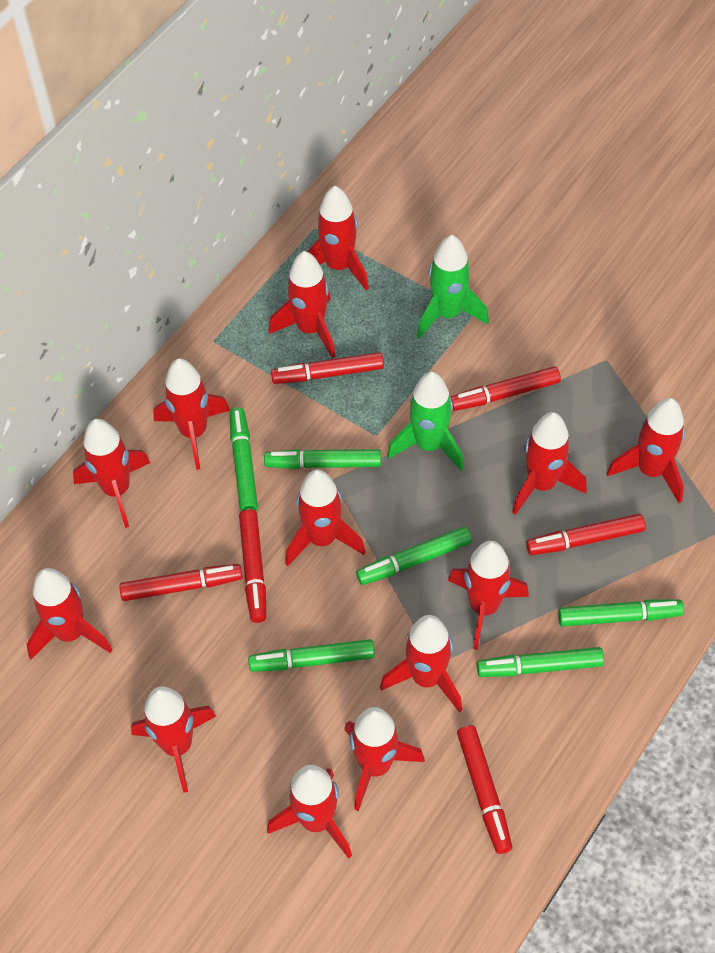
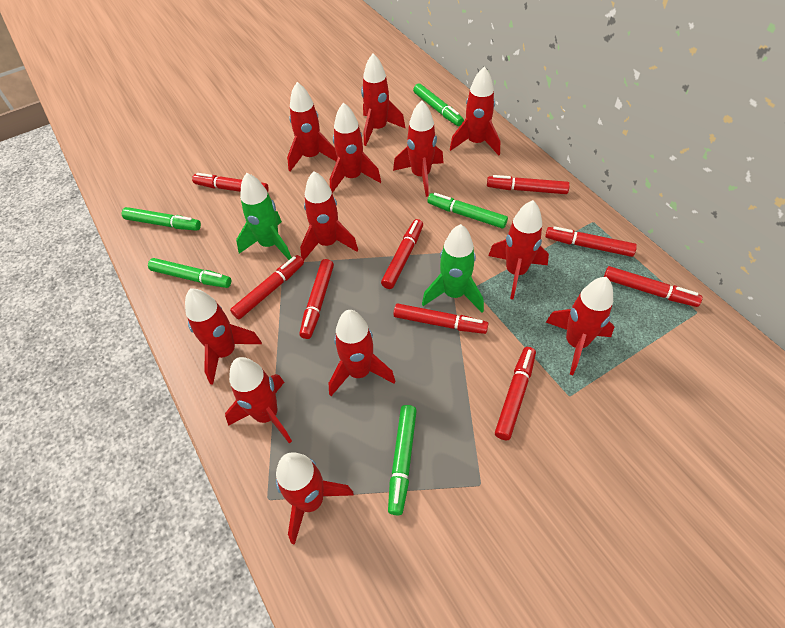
green marker: [230,407,258,511] [248,639,375,672] [264,449,381,469] [356,527,472,585] [477,647,604,677] [558,600,684,627] = 6 -> [122,207,201,231] [148,258,231,288] [388,405,417,515] [413,83,464,126] [428,193,508,229] = 5
red marker: [119,564,243,601] [239,509,266,623] [271,352,384,384] [451,366,561,411] [457,725,512,854] [526,514,646,555] = 6 -> [192,173,269,192] [230,255,304,319] [299,259,334,339] [381,219,423,289] [393,304,488,334] [487,175,570,194] [495,347,536,440] [545,226,637,257] [604,266,703,307] = 9
red rocket: [26,568,113,659] [73,419,150,528] [131,686,216,793] [153,359,230,470] [267,765,352,858] [269,251,335,359] [285,470,366,566] [307,186,369,291] [345,707,425,811] [380,615,462,712] [448,541,529,650] [512,412,587,515] [607,398,685,503] = 13 -> [185,289,262,385] [225,357,292,444] [276,452,354,545] [287,82,338,171] [300,171,358,261] [329,310,395,396] [330,102,381,193] [361,53,405,146] [393,100,444,197] [450,66,500,156] [488,200,549,299] [546,277,614,375] = 12

